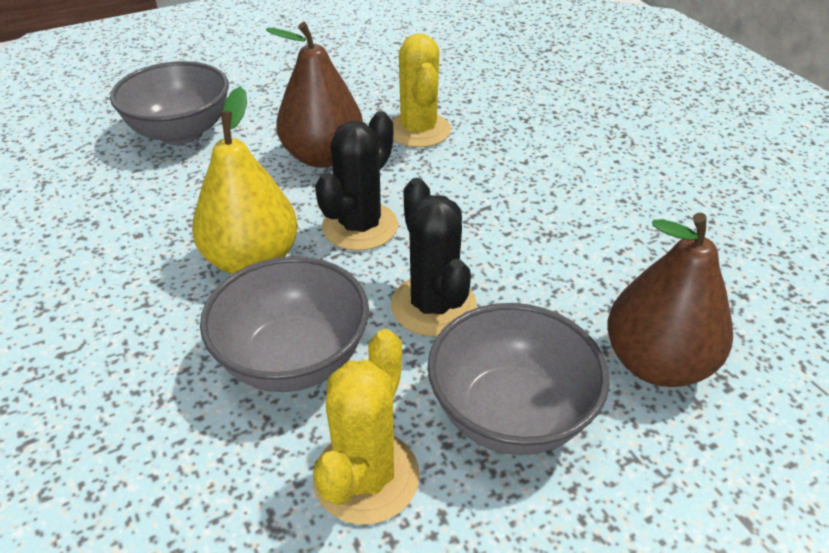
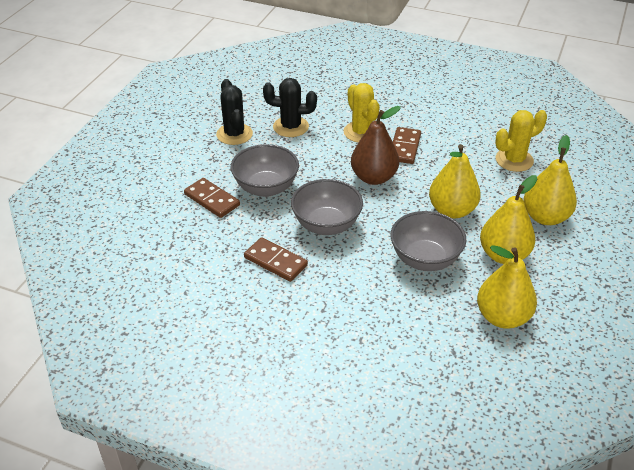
brown domino: none = 0 -> [184,178,240,218] [244,237,308,282] [393,127,421,164] = 3
brown pear: [266,22,363,168] [607,213,733,387] = 2 -> [351,106,401,185] = 1
yellow pear: [192,87,298,274] = 1 -> [429,144,481,218] [477,245,537,329] [480,175,537,264] [524,135,577,225] = 4

